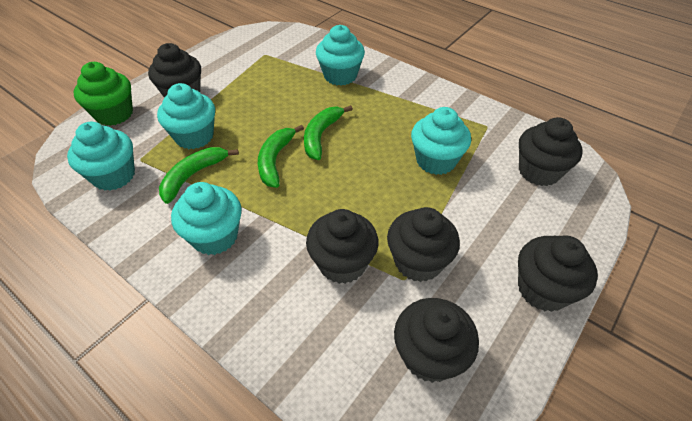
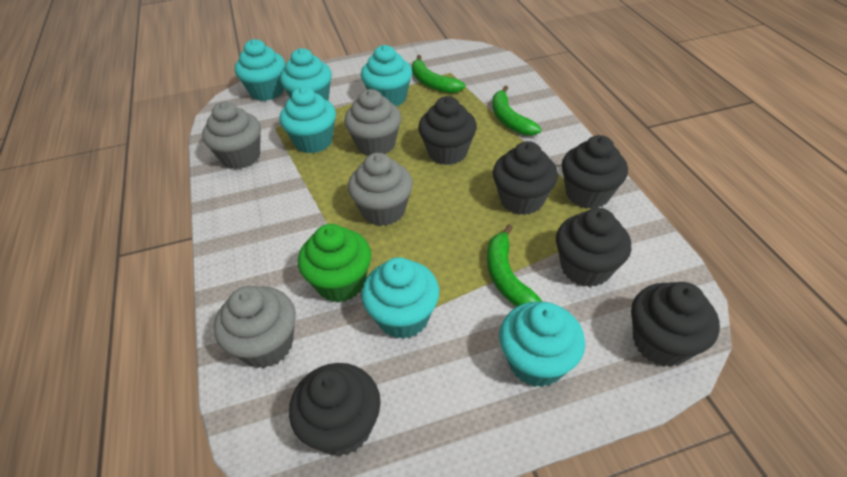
grey cupcake: none = 0 -> [202,102,261,169] [214,286,296,368] [344,89,401,156] [348,153,413,226] = 4
turquoise cupcake: [67,122,135,191] [157,83,215,149] [171,182,242,255] [316,25,365,86] [411,107,471,175] = 5 -> [235,39,285,101] [280,48,332,101] [280,87,336,153] [361,45,412,107] [361,257,439,339] [499,301,585,387] = 6

